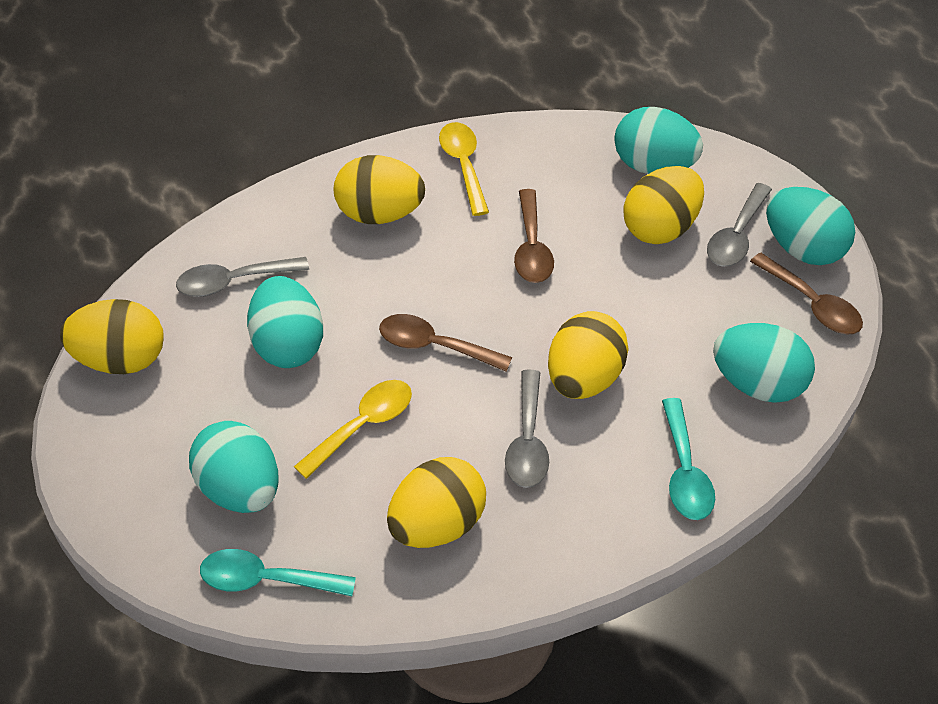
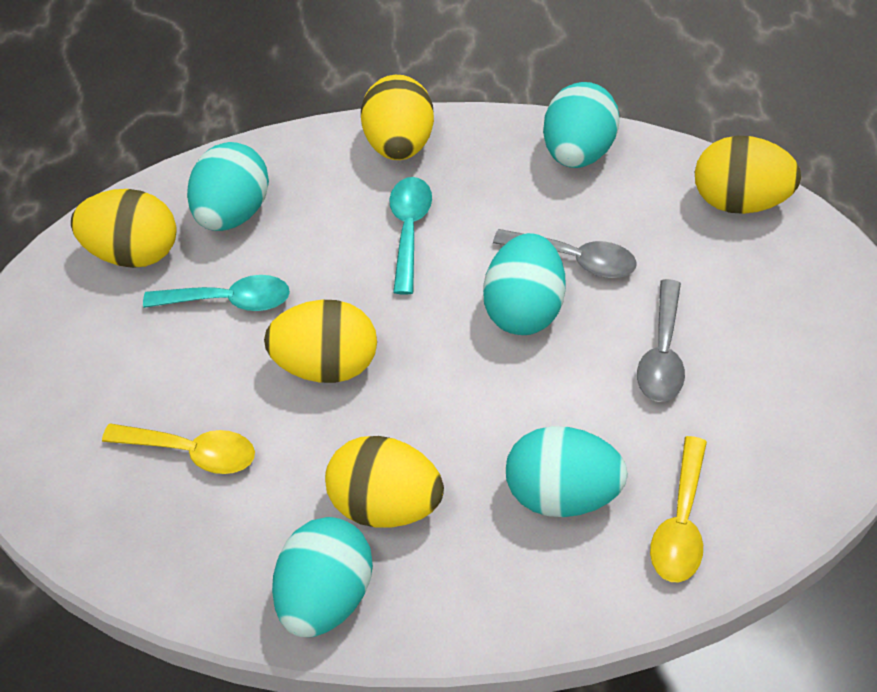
brown spoon: [379,314,512,372] [514,189,554,283] [750,253,863,334] = 3 -> none = 0
grey spoon: [176,257,309,297] [505,369,549,488] [707,183,772,267] = 3 -> [493,229,637,278] [637,279,685,402] = 2

